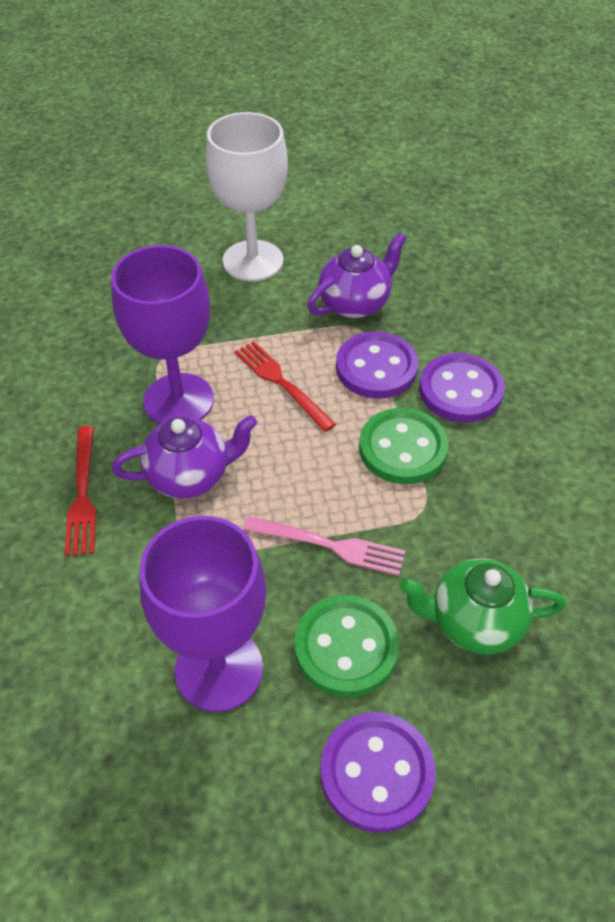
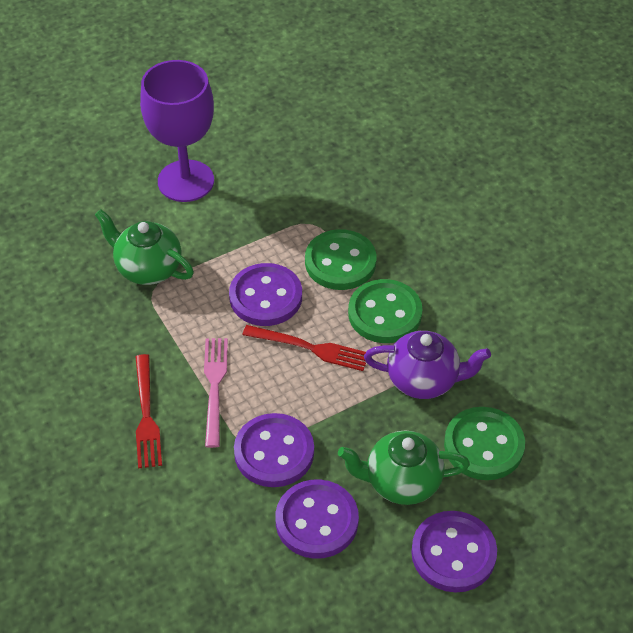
green button: [294,595,399,697] [359,408,449,484] = 2 -> [305,229,376,290] [348,279,423,343] [444,407,525,480] = 3
green teapot: [399,559,566,655] = 1 -> [95,209,194,285] [338,431,470,505] = 2
purple button: [320,712,436,833] [336,332,418,399] [419,353,505,423] = 3 -> [229,263,302,326] [234,413,314,487] [275,479,359,559] [411,511,497,592] = 4
purple goblet: [111,245,214,424] [140,516,266,712] = 2 -> [140,60,214,202] = 1
purple teapot: [112,415,258,499] [307,232,407,319] = 2 -> [364,331,491,399] = 1
white goblet: [206,112,288,281] = 1 -> none = 0

